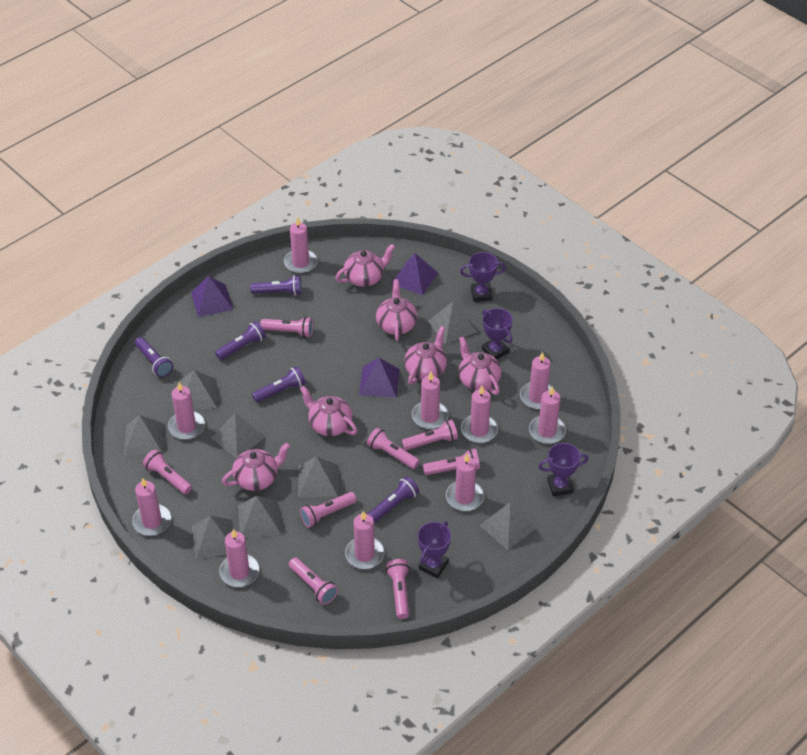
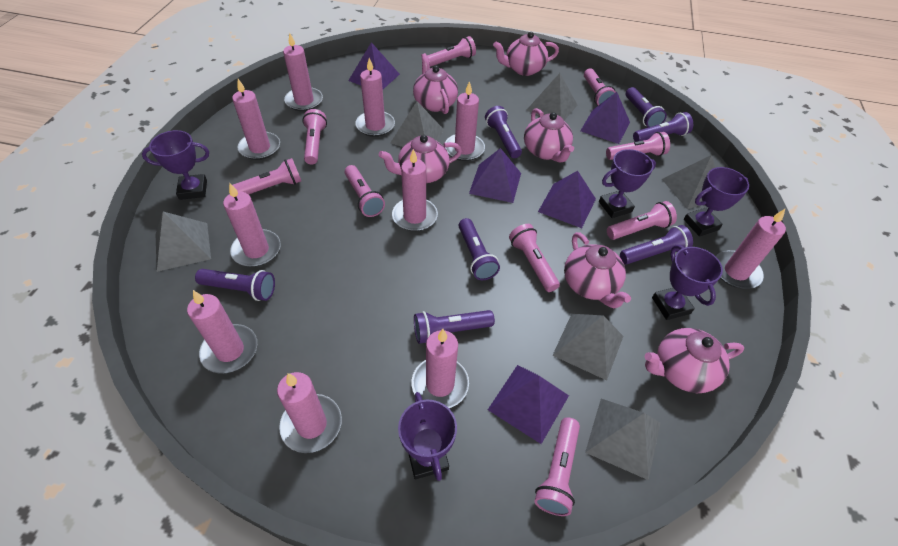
grey pyramid: [124,415,165,456] [179,370,217,410] [192,516,233,559] [211,413,265,458] [238,496,281,538] [298,457,338,497] [428,302,477,345] [479,503,537,550] = 8 -> [156,212,211,272] [391,101,444,147] [526,73,577,120] [552,314,623,380] [585,399,661,480] [662,155,715,209] = 6
pink flashlight: [143,450,192,495] [260,317,313,338] [289,558,338,605] [300,492,357,528] [367,428,420,469] [386,559,410,619] [402,420,458,450] [423,449,480,475] = 8 -> [233,158,301,195] [302,109,327,165] [345,165,385,217] [427,36,476,67] [509,224,560,292] [534,417,580,516] [584,68,616,105] [606,132,670,160] [607,201,677,240] = 9
purple flashlight: [135,337,173,377] [215,321,266,360] [250,275,302,296] [252,366,306,403] [368,476,419,523] = 5 -> [195,269,275,301] [414,310,495,344] [459,218,500,280] [485,106,522,158] [620,225,693,264] [626,87,667,127] [633,112,693,142] = 7
purple pyramid: [191,276,233,317] [359,358,400,398] [391,253,438,295] = 3 -> [348,42,400,89] [469,148,521,203] [488,365,569,444] [538,171,596,228] [580,92,630,144] = 5
purple trophy: [418,522,451,578] [460,252,506,302] [482,308,513,359] [538,443,588,496] = 4 -> [142,130,209,200] [398,392,457,481] [599,149,656,218] [652,245,723,320] [684,167,749,237] = 5

